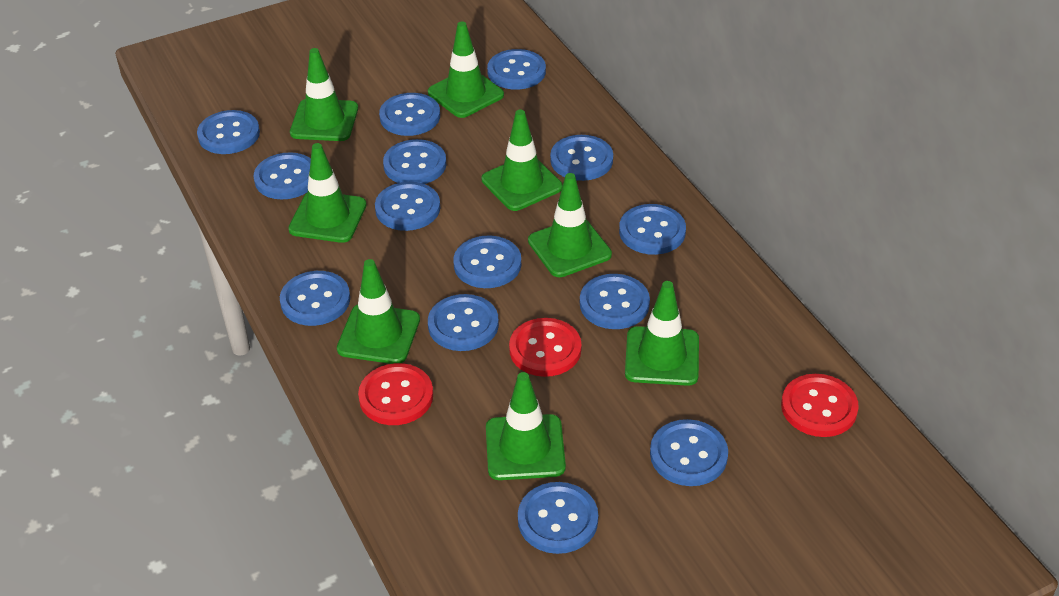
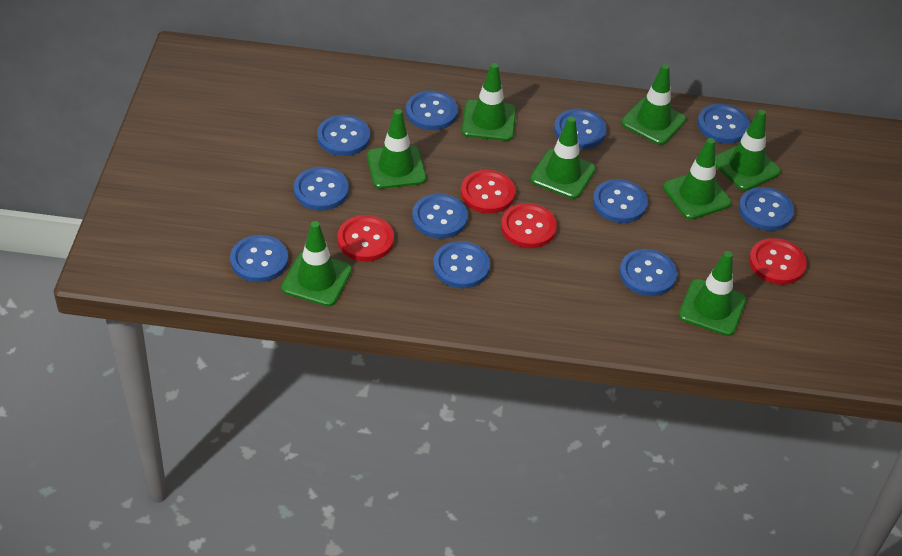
blue button: [197,110,260,154] [254,152,311,199] [280,271,350,326] [375,182,440,231] [379,93,440,136] [383,139,446,184] [428,294,499,351] [453,235,521,288] [487,49,546,90] [518,482,598,554] [550,135,613,181] [580,274,650,329] [619,204,686,255] [650,419,728,486] = 14 -> [230,235,288,282] [294,167,349,211] [317,115,370,156] [406,91,458,130] [412,194,468,239] [433,241,490,288] [554,109,607,149] [593,179,648,223] [619,249,677,296] [697,104,750,144] [739,187,794,231] = 11
red button: [358,363,433,425] [509,318,582,377] [781,374,859,437] = 3 -> [337,215,394,261] [461,170,516,213] [501,203,557,248] [749,238,807,285] = 4

